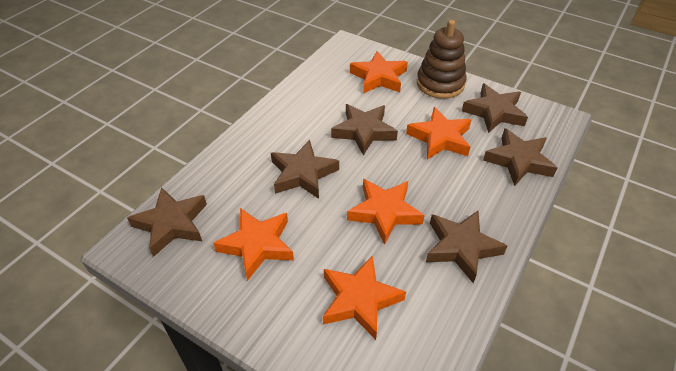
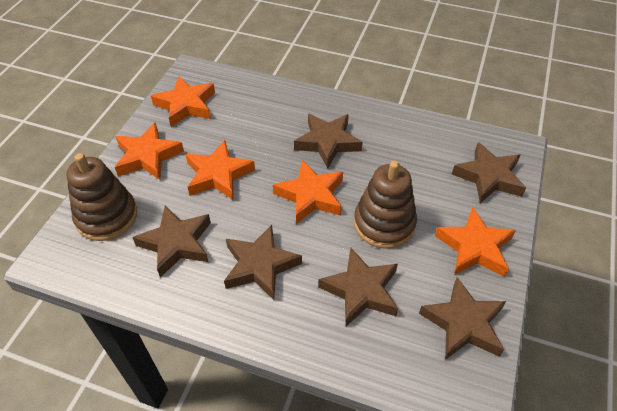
brown stacking toy: [417,20,467,99] = 1 -> [66,153,137,241] [354,161,417,249] = 2

